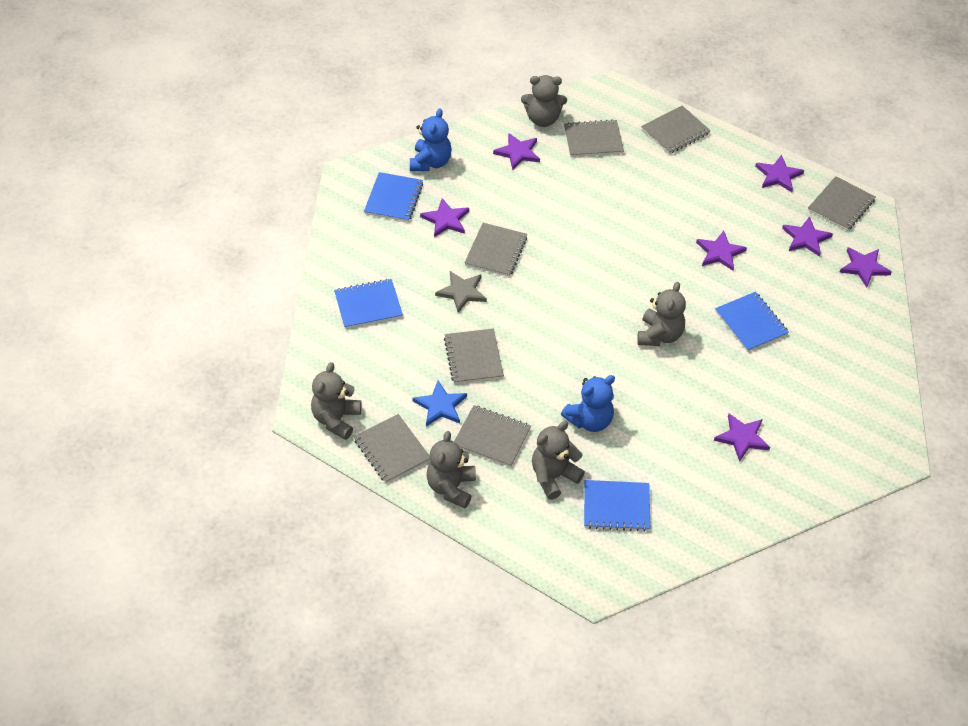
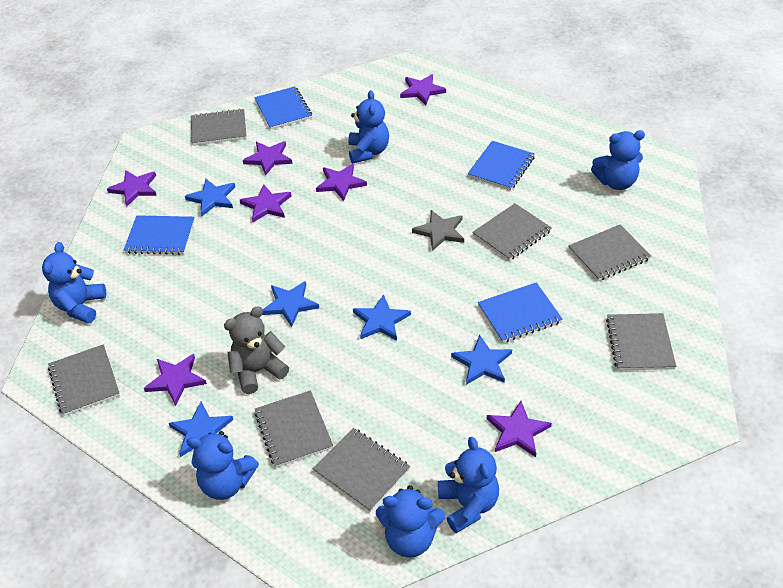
blue star: [413,381,467,426] = 1 -> [169,402,233,457] [185,179,235,216] [262,281,319,327] [353,294,411,341] [451,335,512,385] = 5
blue teddy bear: [410,108,452,171] [561,375,615,432] = 2 -> [42,242,106,323] [187,431,259,500] [348,90,389,163] [376,485,445,558] [438,437,499,533] [591,130,645,190] = 6
grey teddy bear: [311,362,362,440] [426,431,476,508] [521,75,567,127] [532,421,585,500] [637,282,686,346] = 5 -> [224,306,289,394] = 1

